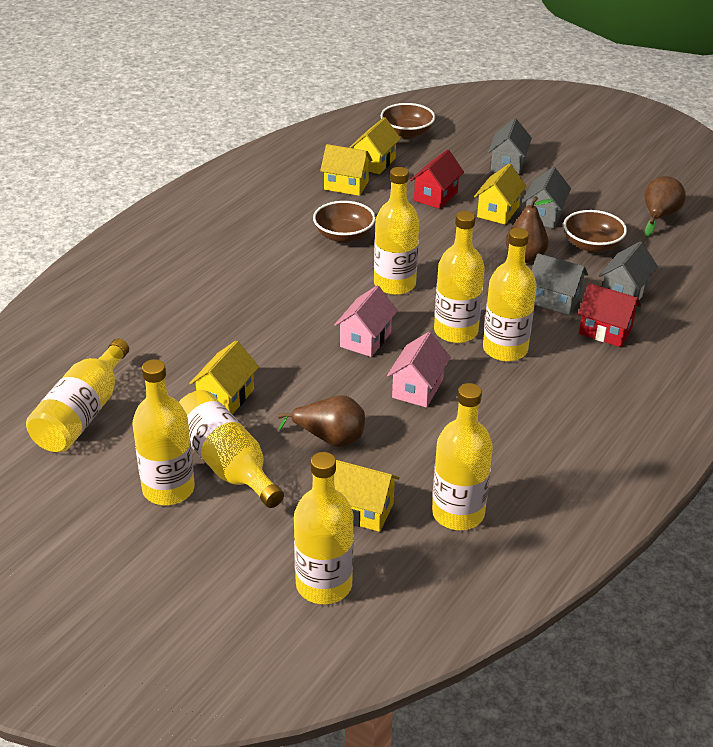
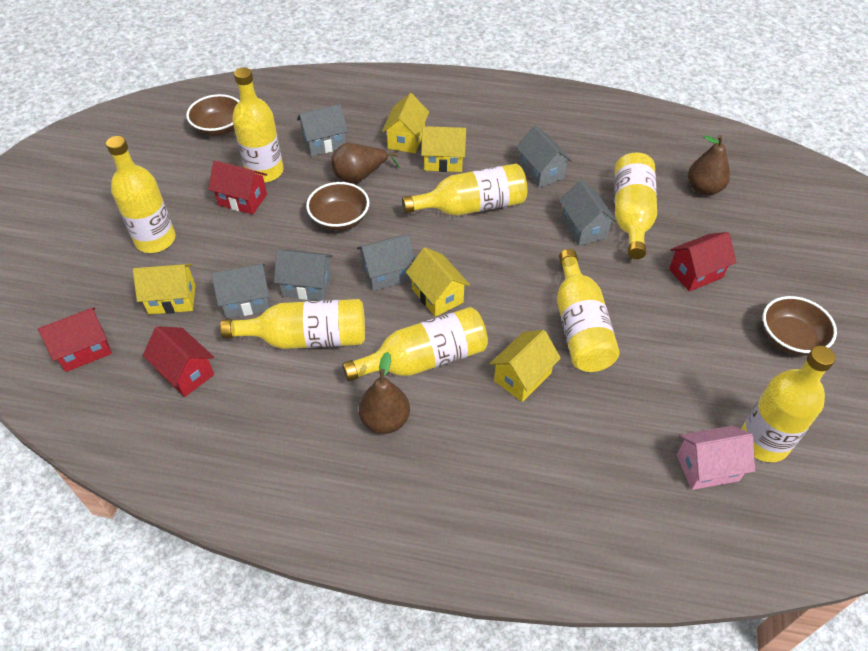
grey house: [488,118,532,175] [522,167,571,228] [532,253,588,315] [599,241,658,300] = 4 -> [211,264,270,318] [274,250,333,301] [297,104,348,156] [357,234,415,291] [516,126,572,188] [559,180,617,246] = 6
pink house: [334,286,398,357] [387,332,451,408] = 2 -> [677,426,755,490] = 1
red house: [410,149,464,209] [578,283,641,347] = 2 -> [38,307,112,372] [143,326,214,397] [208,161,267,215] [669,232,736,292] = 4

